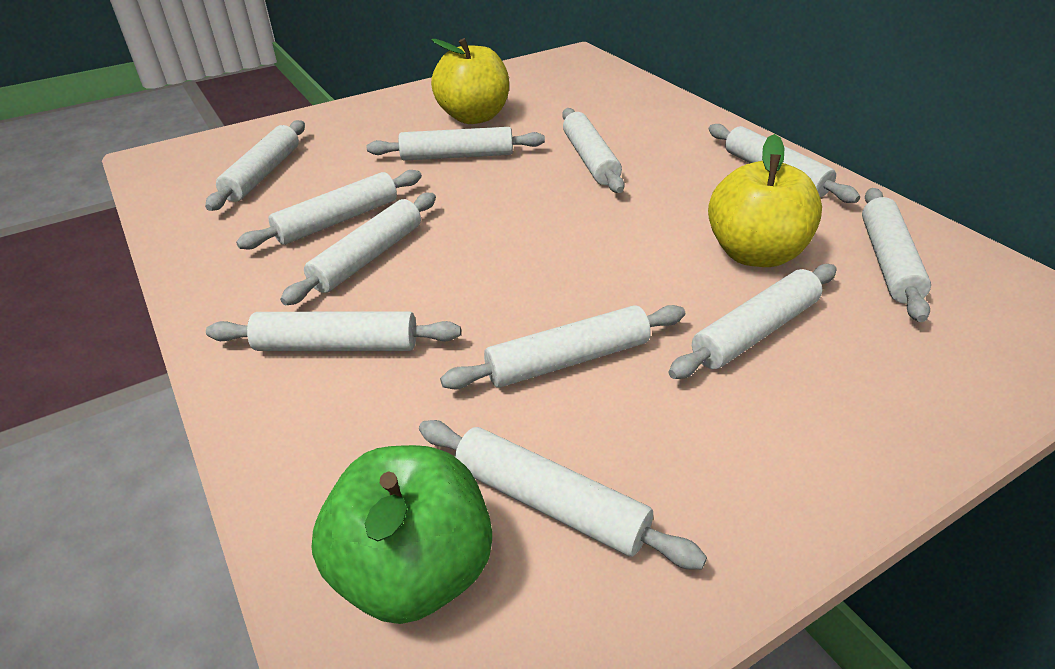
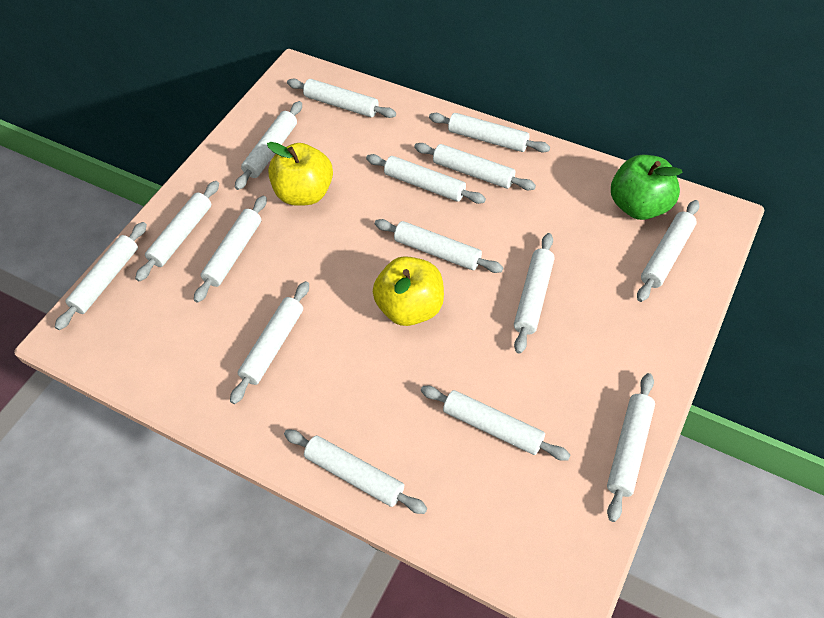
white rolling pin: [205,120,305,211] [206,311,461,351] [236,170,422,249] [280,193,436,305] [367,127,545,161] [419,420,707,569] [440,305,685,390] [562,108,625,193] [668,264,837,379] [709,124,860,203] [862,188,931,322] = 11 -> [55,222,147,330] [135,181,219,281] [194,196,267,303] [230,281,309,404] [235,101,302,190] [284,430,427,514] [287,79,396,118] [366,154,486,204] [375,219,503,273] [414,143,536,190] [421,386,570,461] [429,113,550,152] [514,233,555,354] [607,373,655,522] [637,200,699,302] = 15

